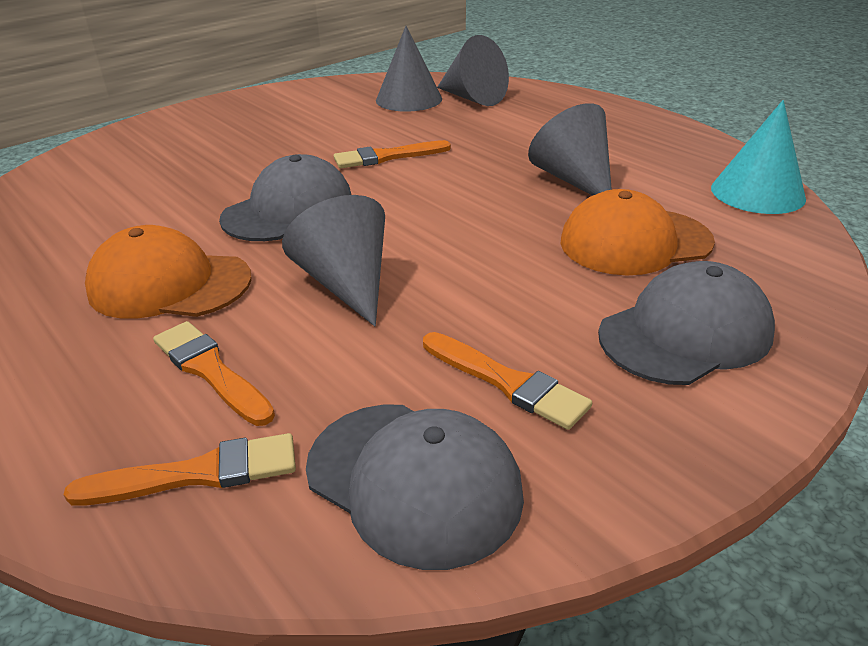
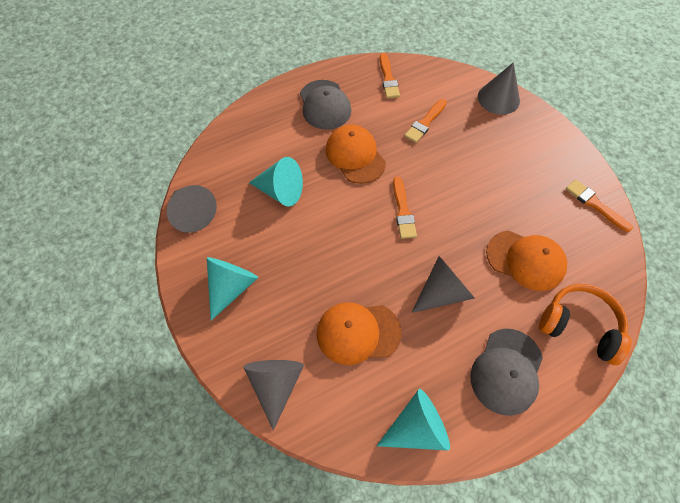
grey cap: [219,154,351,241] [306,405,524,570] [598,261,775,385] = 3 -> [300,80,351,130] [470,329,543,416] = 2
orange cap: [85,225,252,319] [561,189,715,275] = 2 -> [317,302,401,365] [326,125,386,184] [486,231,567,291] = 3
orange headphones: none = 0 -> [539,284,632,365] = 1
turquoise cone: [711,100,806,214] = 1 -> [207,257,258,321] [249,157,303,207] [377,389,450,451] = 3

